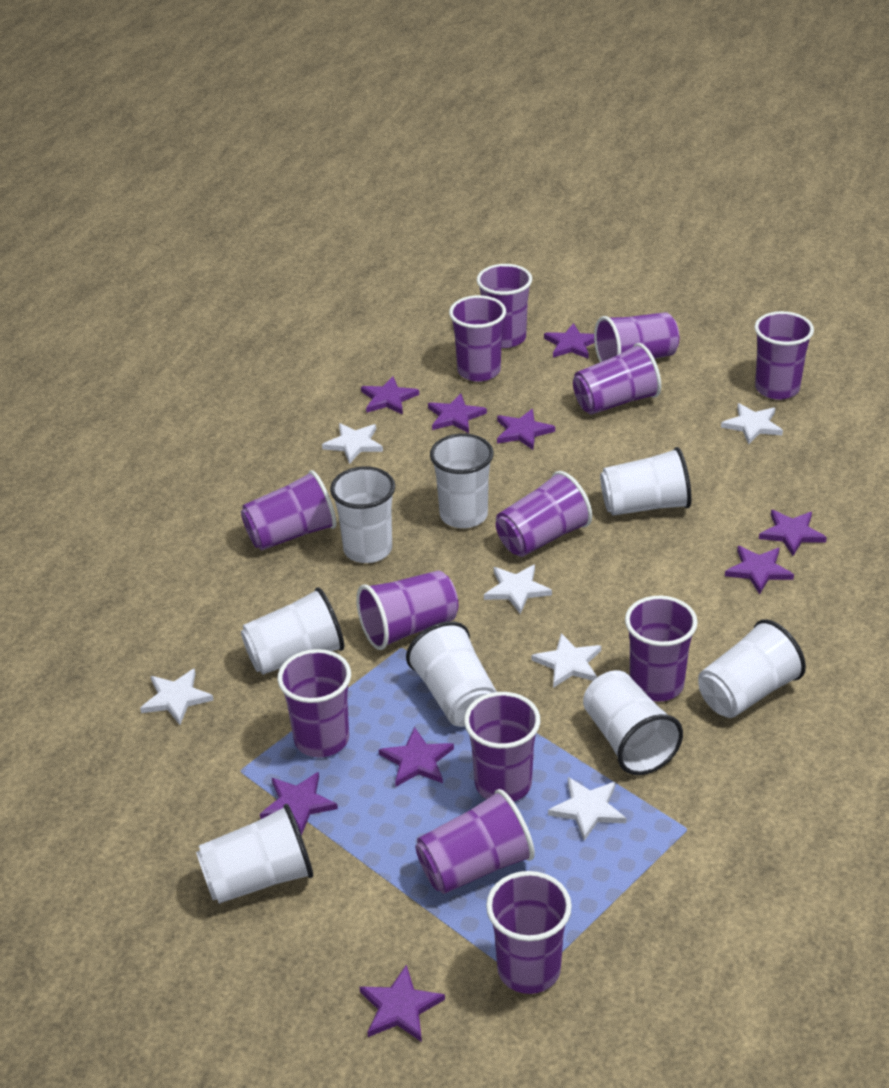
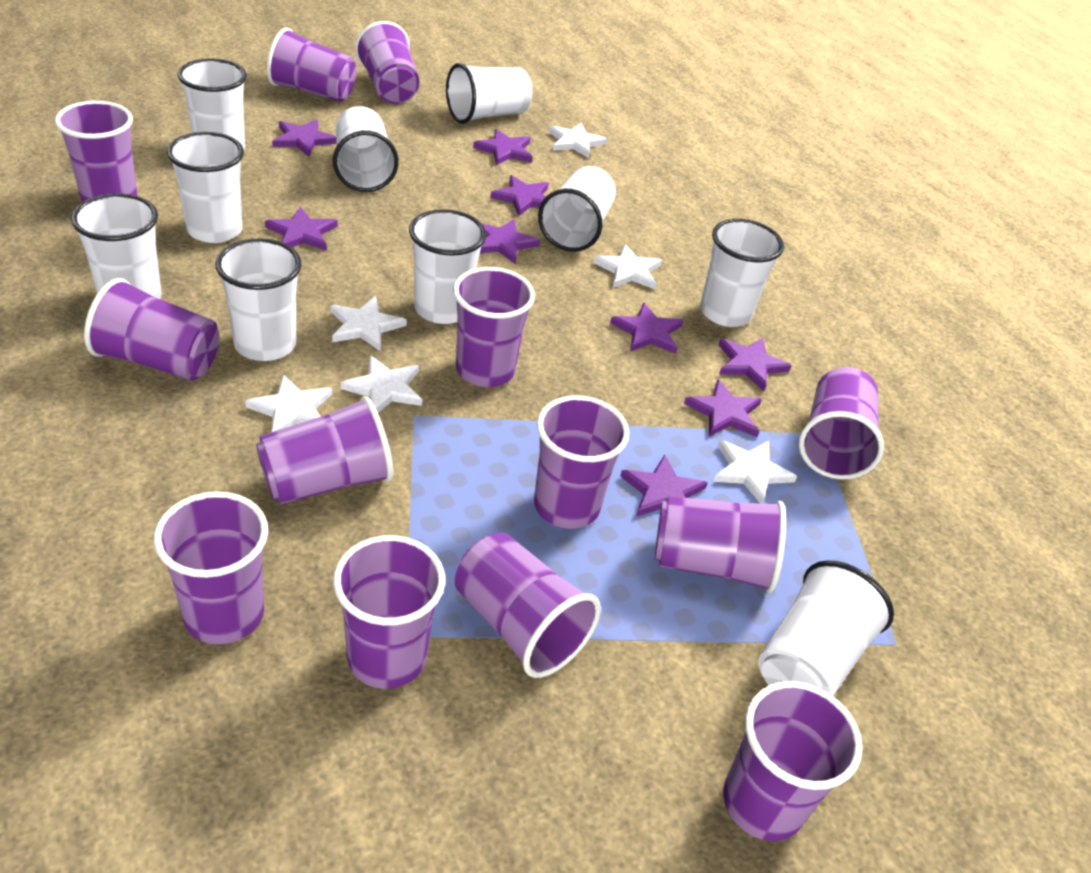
white cup: [196,804,313,904] [241,587,344,675] [330,466,395,563] [406,621,497,727] [430,433,494,528] [583,670,683,775] [600,447,692,516] [698,619,806,718] = 8 -> [71,193,162,299] [167,132,244,243] [178,58,247,150] [215,238,302,361] [333,106,399,192] [409,209,486,324] [446,63,532,124] [538,166,616,252] [700,219,784,327] [758,560,894,696] = 10

